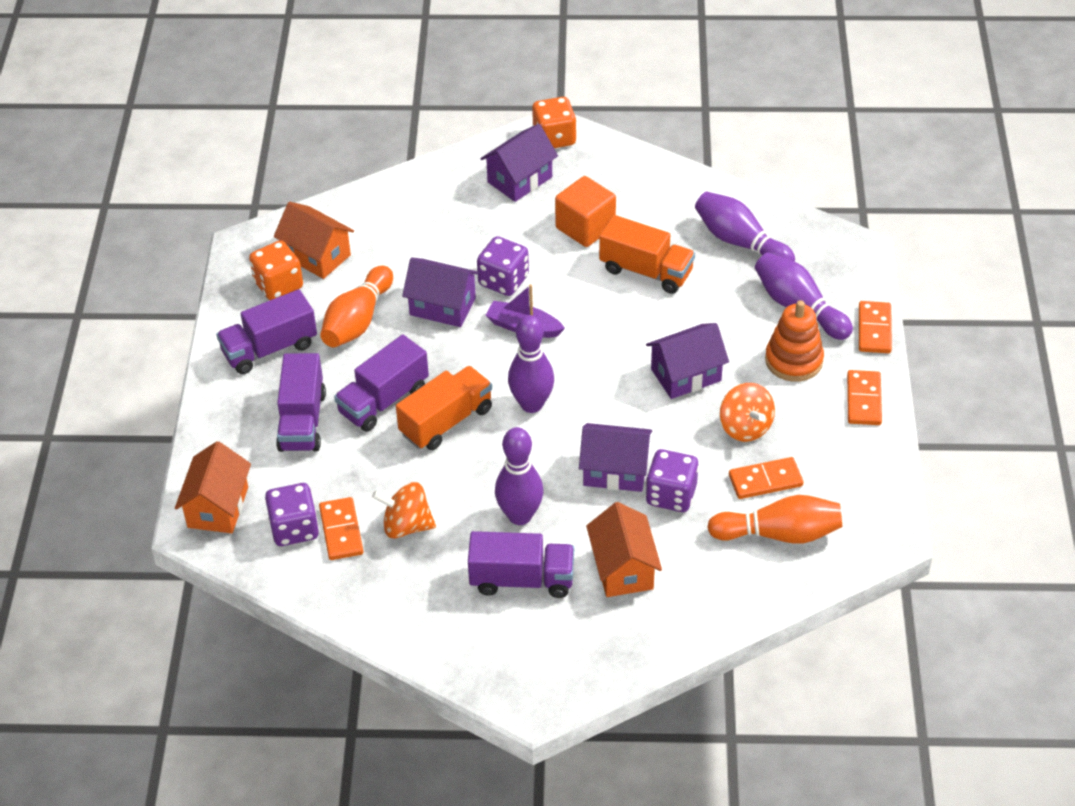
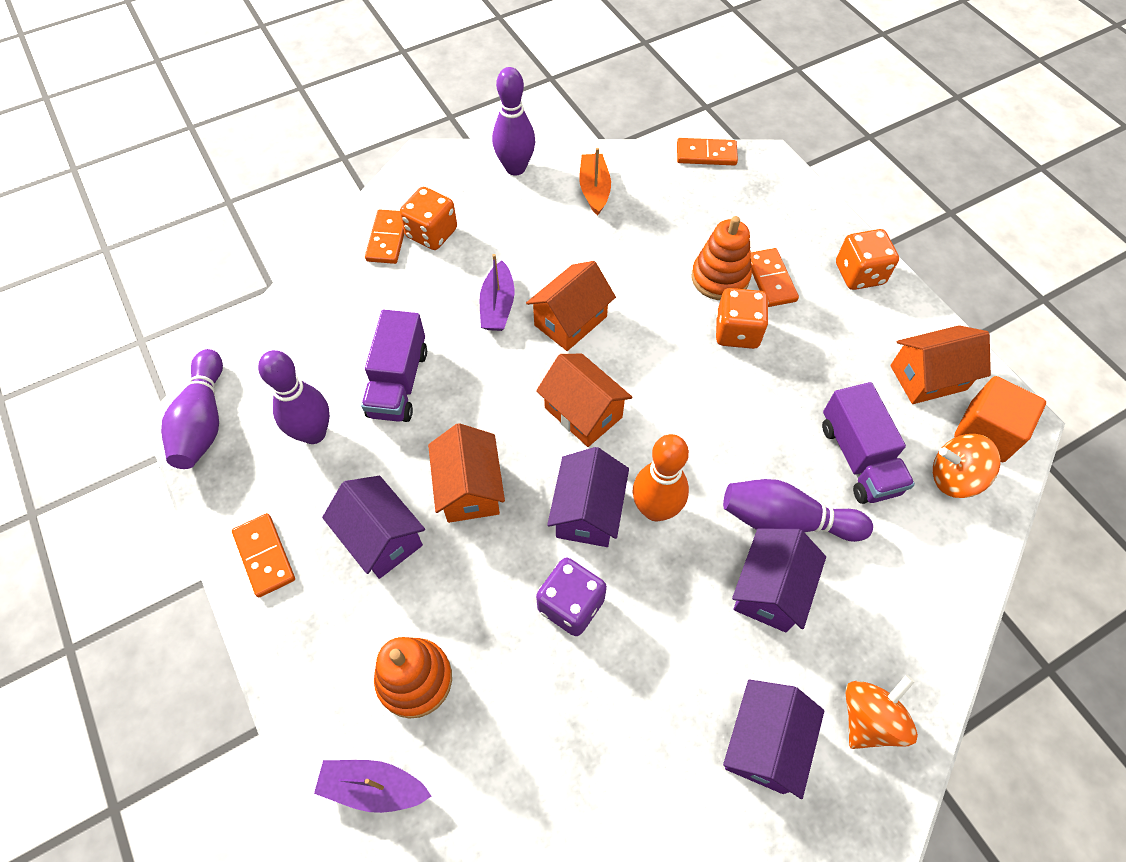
orange boat: none = 0 -> [579,148,611,216] = 1
orange bowling pin: [320,266,393,347] [707,495,842,544] = 2 -> [633,434,689,521] = 1
orange dice: [249,240,303,300] [532,97,577,148] = 2 -> [400,187,457,250] [716,288,769,349] [836,229,899,290] = 3
orange house: [175,441,251,533] [274,202,354,279] [586,502,662,597] = 3 -> [428,423,505,523] [526,261,616,351] [536,354,633,447] [890,325,991,404] = 4
orange stacking toy: [765,300,824,382] = 1 -> [374,637,452,719] [692,216,752,300] = 2
orange truck: [396,366,492,450] [599,215,695,294] = 2 -> none = 0
purple boat: [485,284,565,338] = 1 -> [314,760,431,813] [480,254,514,331] = 2
purple dice: [265,483,319,546] [477,236,529,296] [646,449,699,512] = 3 -> [536,558,607,636] = 1
purple truck: [216,289,317,374] [276,353,326,452] [334,335,429,432] [468,531,574,598] = 4 -> [361,310,427,422] [822,382,915,504] = 2

